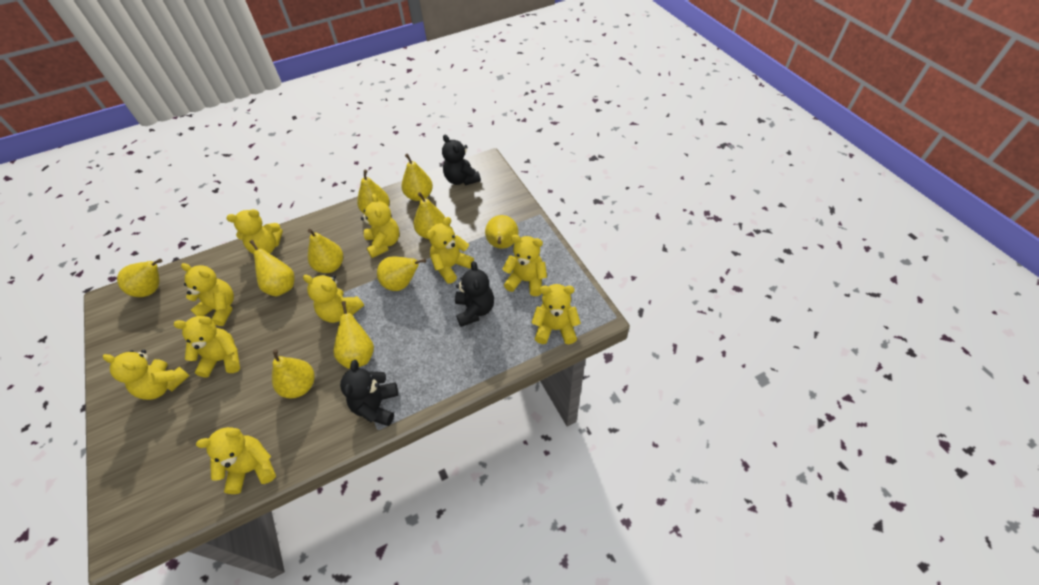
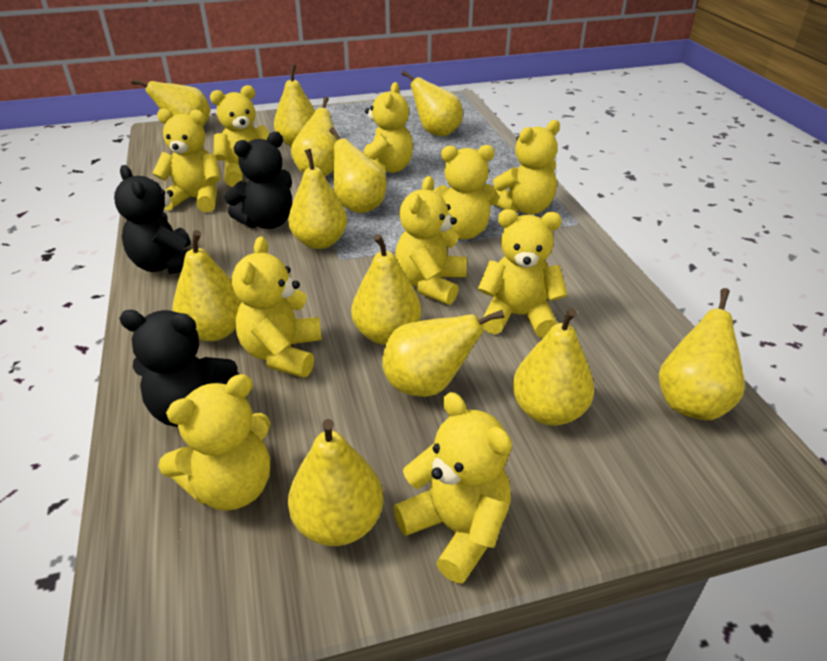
yellow pear: [117,259,163,297] [250,240,295,296] [272,349,314,399] [308,229,343,273] [333,301,374,369] [357,170,390,214] [377,256,426,291] [401,154,433,201] [413,192,445,239] [485,215,519,249] = 10 -> [132,79,211,126] [172,230,242,341] [274,64,315,147] [288,149,347,249] [288,419,383,546] [291,97,337,176] [329,127,387,213] [351,234,421,345] [382,310,505,397] [402,70,463,136] [512,308,594,426] [659,288,745,420] = 12

